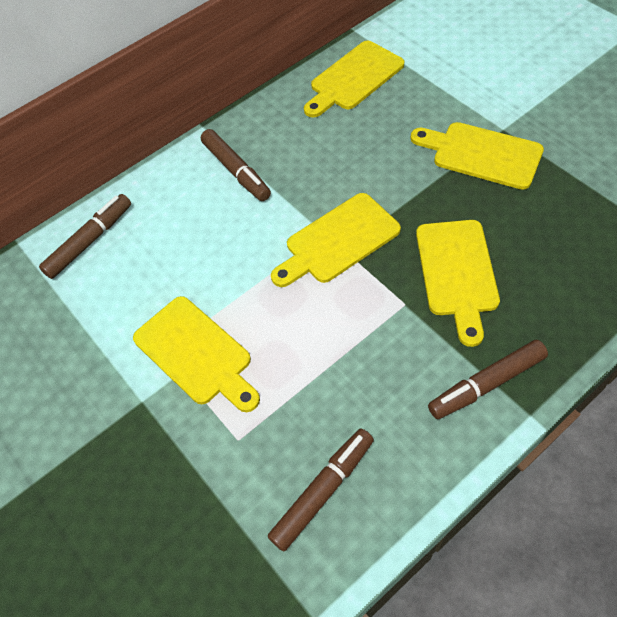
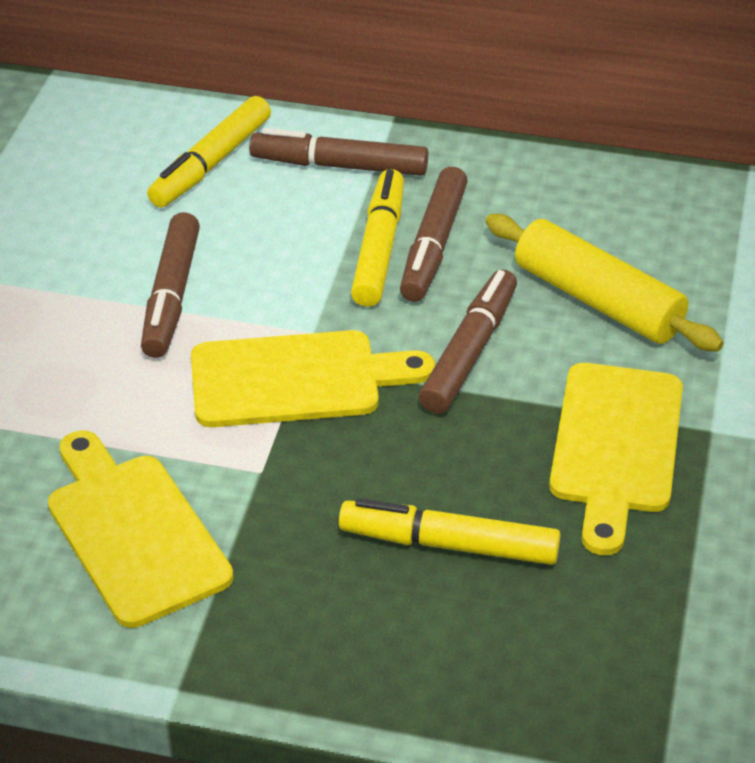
yellow cutting board: [133,296,260,412] [271,193,401,287] [304,41,404,117] [410,122,544,190] [416,220,500,347] = 5 -> [48,430,233,628] [191,330,435,427] [549,363,683,555] = 3
yellow marker: none = 0 -> [147,96,271,208] [339,498,560,565] [351,169,404,307] = 3
yellow rolling pin: none = 0 -> [486,214,724,351] = 1

